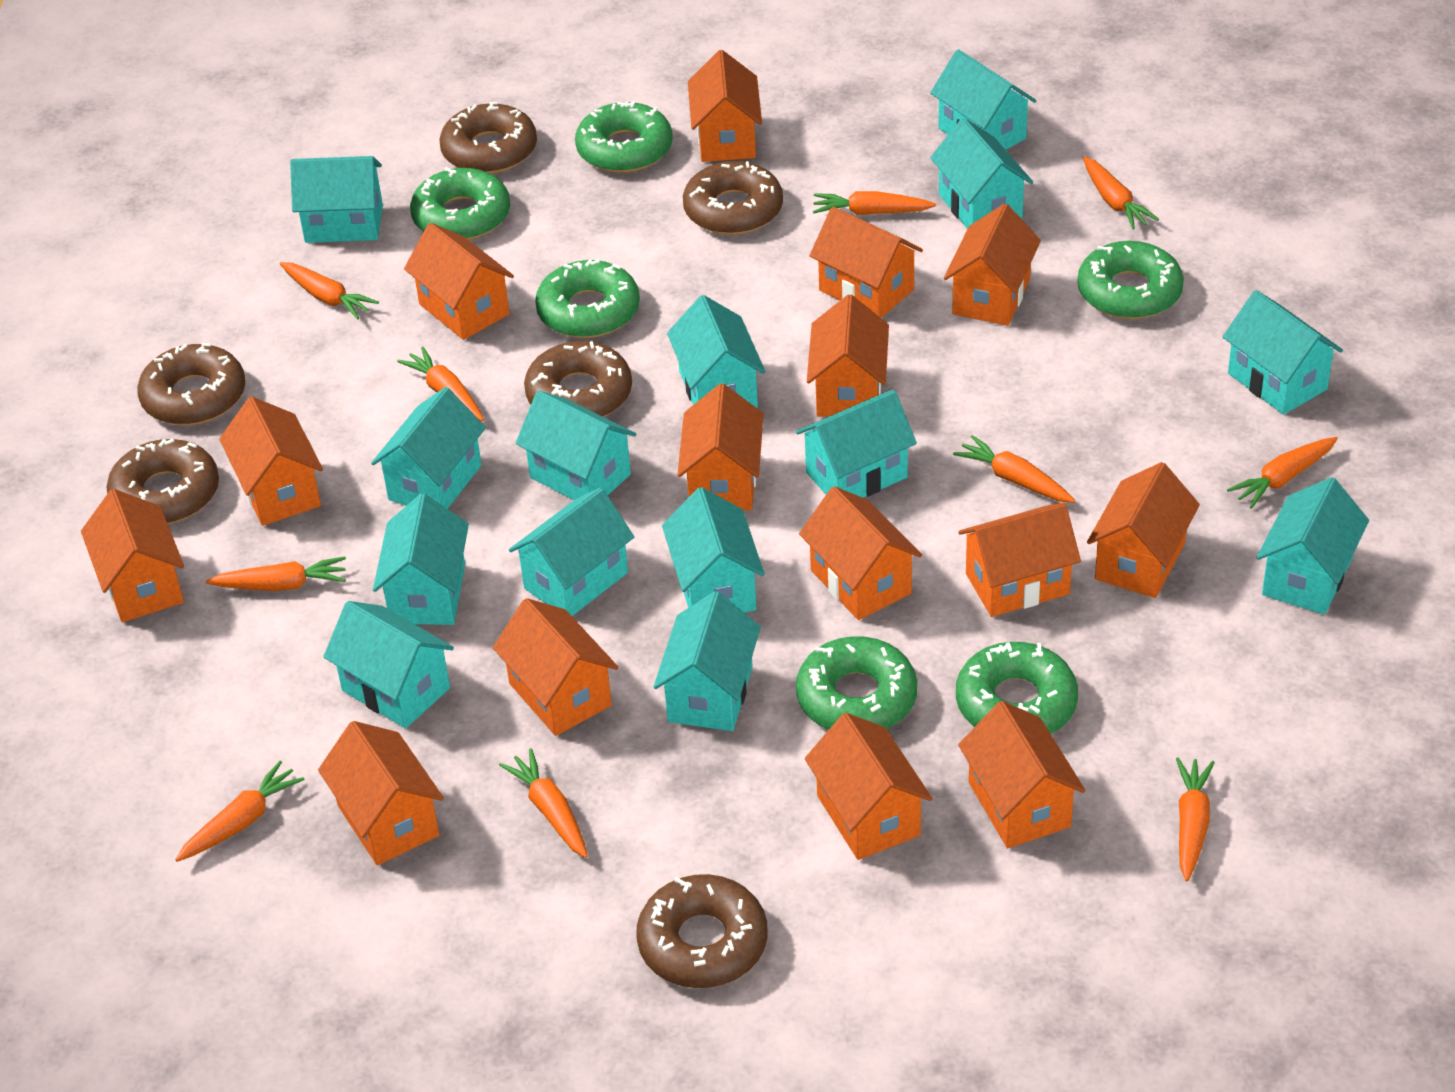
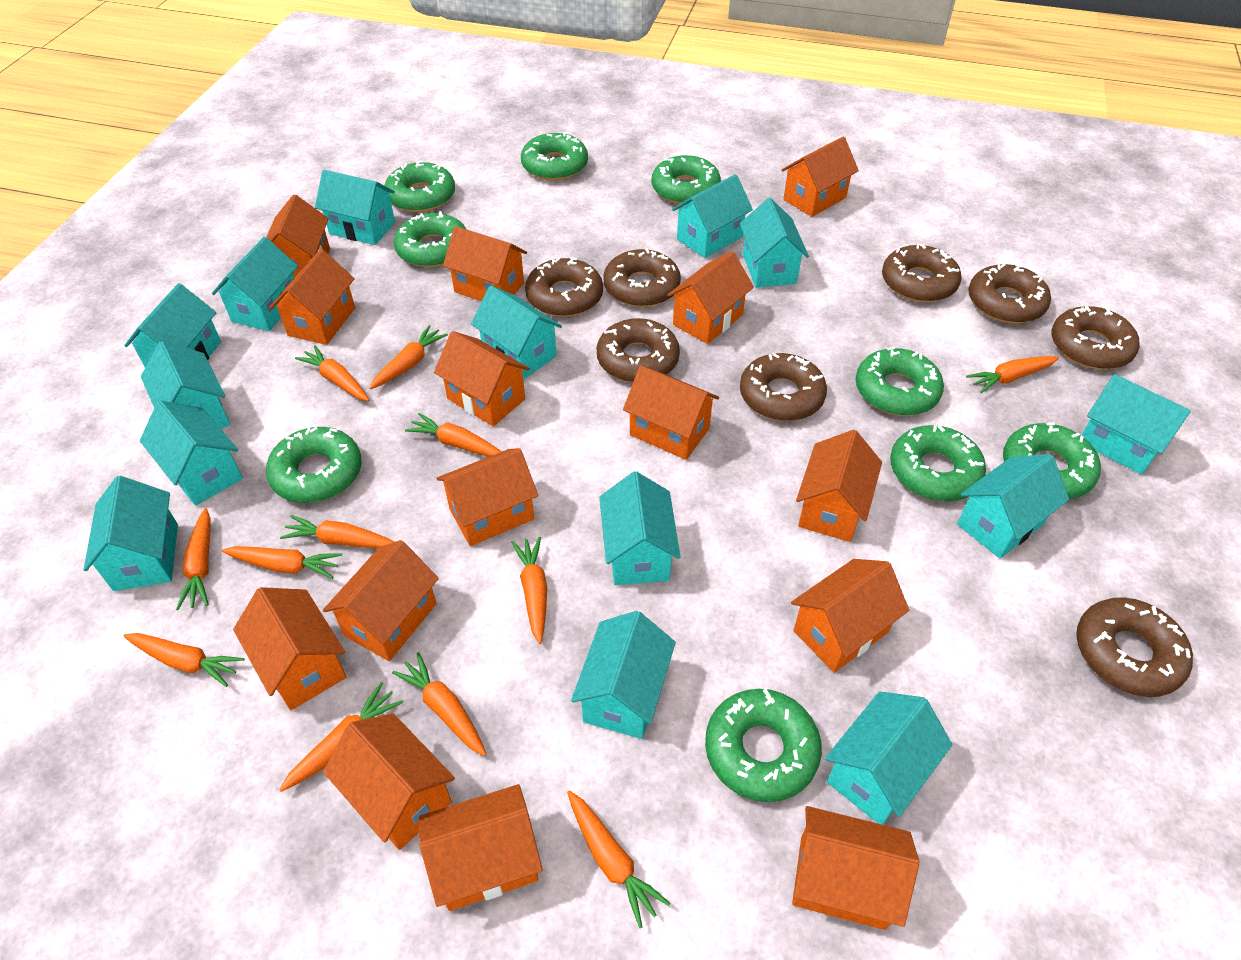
brown donut: [107,439,219,524] [137,343,245,425] [439,102,537,174] [524,341,632,417] [636,874,767,988] [683,161,783,235] = 6 -> [525,258,603,317] [597,318,680,382] [603,249,681,307] [740,353,827,421] [882,244,962,302] [968,263,1051,323] [1051,306,1139,369] [1076,597,1193,697] = 8
green donut: [410,167,510,240] [535,259,640,338] [575,101,673,173] [796,636,917,730] [956,642,1078,734] [1077,241,1184,319] = 6 -> [266,427,362,503] [385,161,455,212] [394,211,466,267] [521,133,588,180] [651,155,721,204] [705,689,822,802] [856,347,944,416] [890,425,986,502] [1003,423,1101,499] = 9
orange carrot: [175,761,305,862] [206,557,346,591] [280,262,379,319] [397,347,484,421] [499,748,588,858] [813,191,936,215] [953,435,1076,503] [1083,156,1159,229] [1176,757,1215,881] [1227,437,1338,509] = 10 -> [124,633,244,687] [176,508,211,610] [222,546,342,579] [279,682,403,792] [280,515,395,548] [295,345,369,401] [369,325,448,389] [392,652,487,756] [405,413,502,457] [511,537,547,644] [567,790,670,928] [966,356,1059,393] = 12

